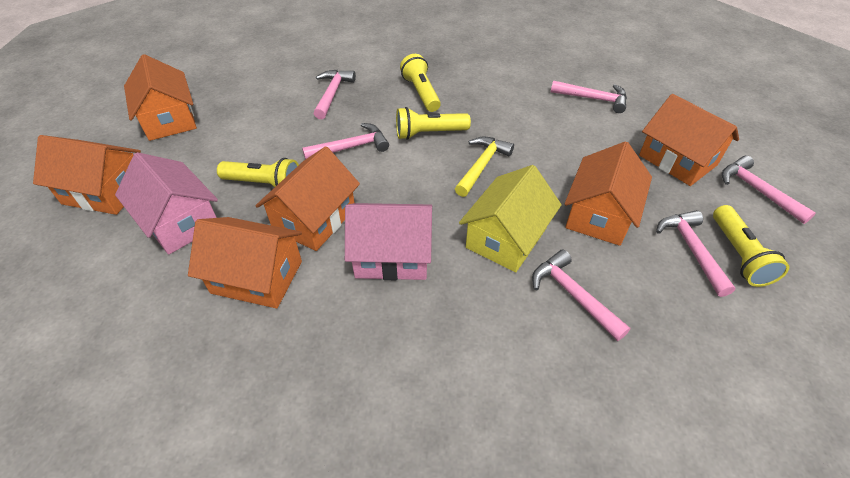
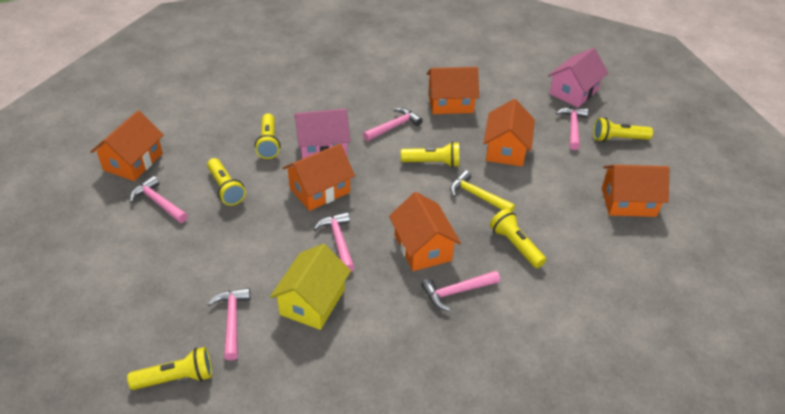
yellow flashlight: [217,158,299,187] [396,107,471,140] [400,54,441,112] [713,205,790,287] = 4 -> [127,347,212,390] [207,158,246,206] [255,114,280,159] [401,142,459,167] [490,209,546,268] [593,118,653,142] = 6

